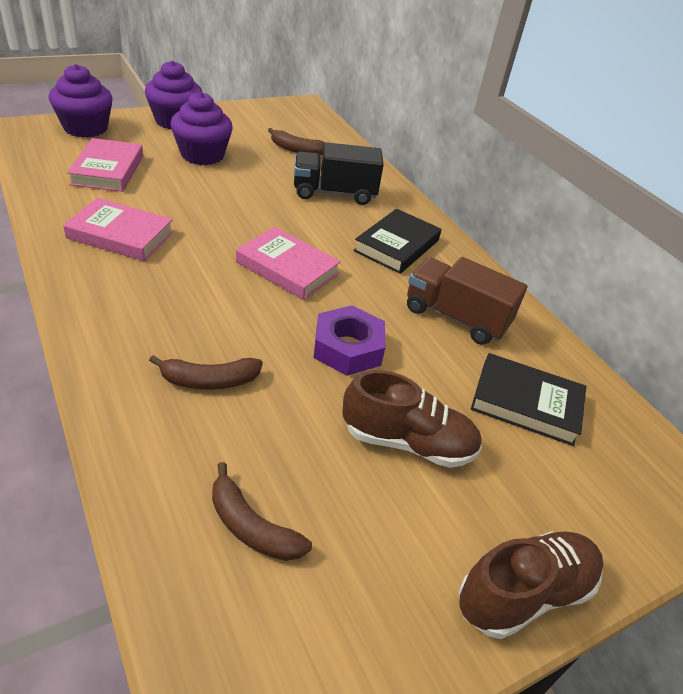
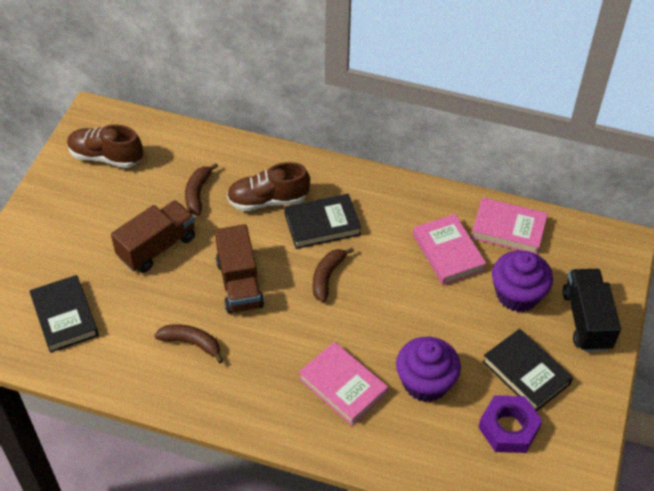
black book: [353,209,442,274] [471,353,586,446] = 2 -> [29,275,99,353] [284,194,361,249] [482,329,573,411] = 3
brown truck: [407,257,527,345] = 1 -> [111,200,195,273] [215,224,264,314] = 2
purple cupcake: [49,64,113,138] [145,60,203,129] [170,92,233,165] = 3 -> [396,337,461,402] [492,251,553,312] = 2

